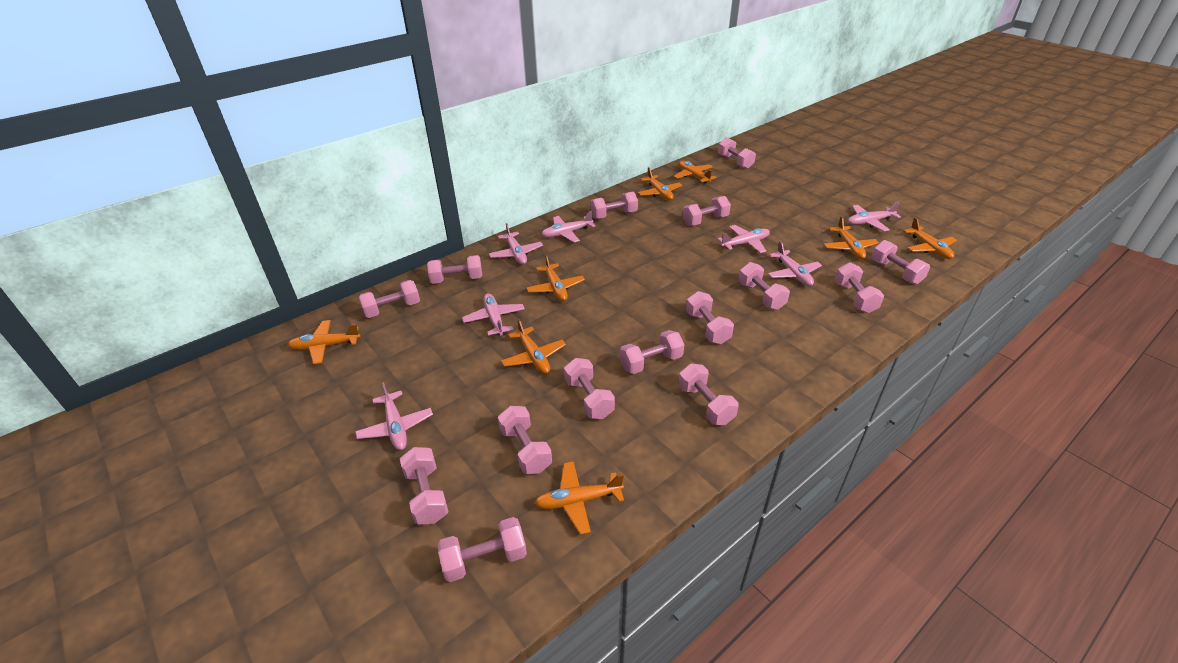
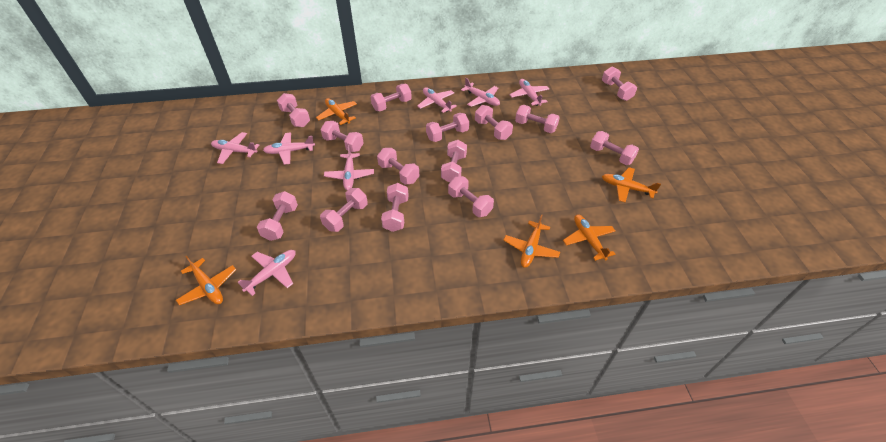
orange plane: [288,320,361,364] [501,319,566,374] [527,254,585,301] [534,461,624,535] [638,167,682,200] [674,160,716,184] [824,216,879,259] [904,218,957,259] = 8 -> [176,255,236,305] [316,98,357,125] [503,214,560,268] [563,214,615,261] [602,167,661,202] = 5
pink dumbbell: [358,280,420,318] [400,447,449,524] [427,255,482,284] [437,517,527,582] [498,406,552,474] [564,358,615,419] [590,192,638,219] [620,330,684,374] [678,363,739,425] [682,196,731,226] [686,291,734,344] [718,137,756,169] [738,262,790,310] [835,262,884,313] [871,240,930,284] = 15 -> [257,191,298,241] [277,93,310,127] [320,121,363,152] [320,188,368,232] [370,84,412,111] [377,148,419,185] [381,183,409,232] [426,113,469,142] [441,140,467,183] [448,176,494,217] [475,105,513,140] [515,105,560,133] [590,131,639,165] [602,67,637,101] = 14

